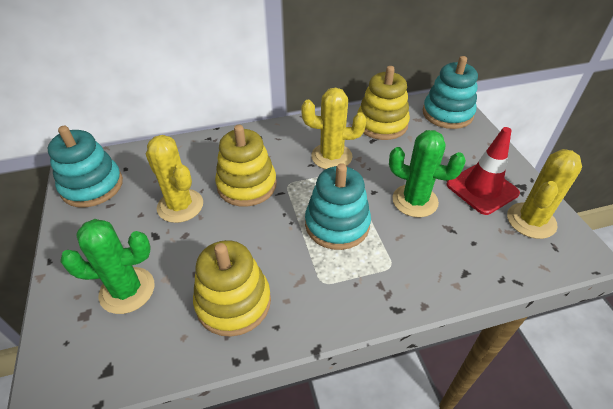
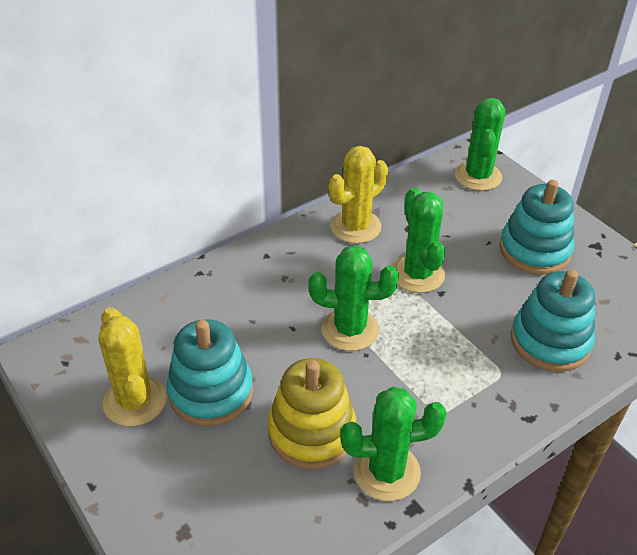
green cactus: [60,219,155,314] [389,130,466,217] = 2 -> [308,245,399,351] [340,387,447,501] [393,187,445,293] [455,98,505,191] = 4
red traffic cone: [446,127,520,215] = 1 -> none = 0
yellow cactus: [146,135,203,223] [301,87,366,169] [507,149,582,239] = 3 -> [99,307,166,426] [328,146,388,243] = 2
yellow stacking toy: [193,240,271,337] [215,125,277,207] [357,66,410,140] = 3 -> [268,358,356,469] = 1

